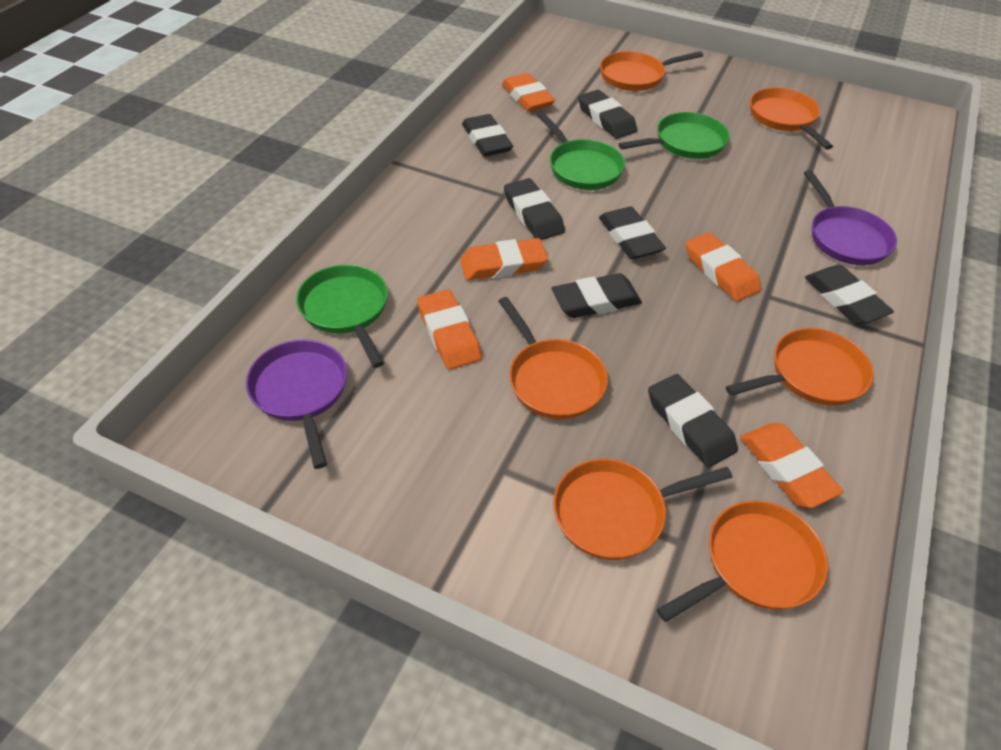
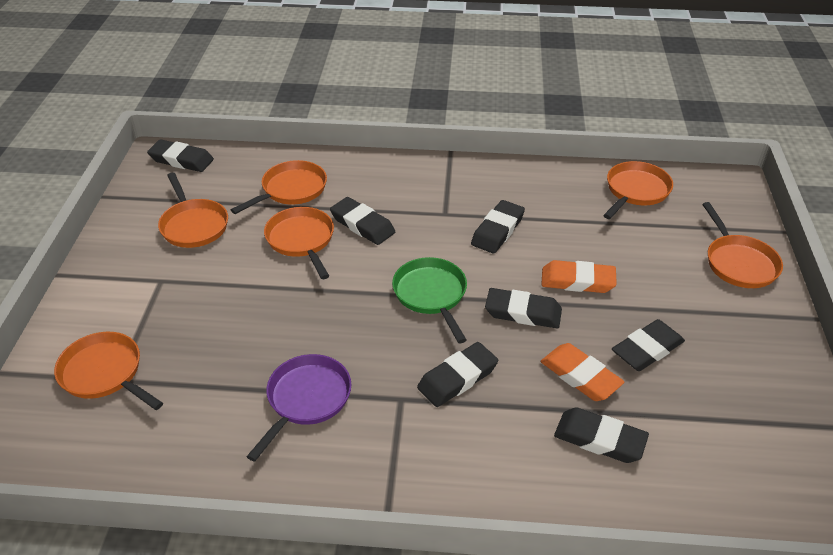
green pan: [296,264,388,368] [537,112,625,190] [619,112,729,159] = 3 -> [392,257,467,343] = 1
orange eraser: [417,289,482,370] [460,238,548,280] [502,73,555,112] [686,232,761,302] [740,423,844,508] = 5 -> [540,343,624,401] [541,260,617,293] = 2
purple pan: [246,339,347,469] [804,170,897,265] = 2 -> [246,354,352,462] = 1

